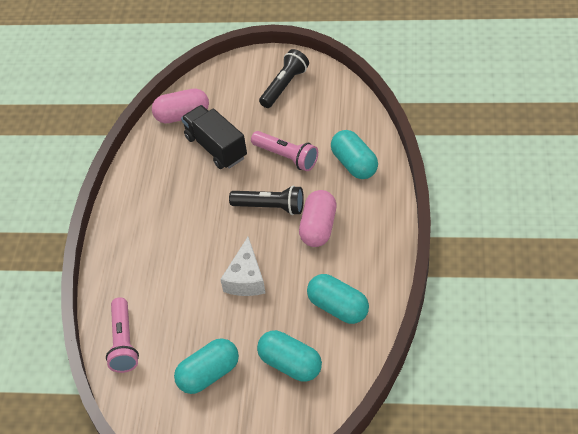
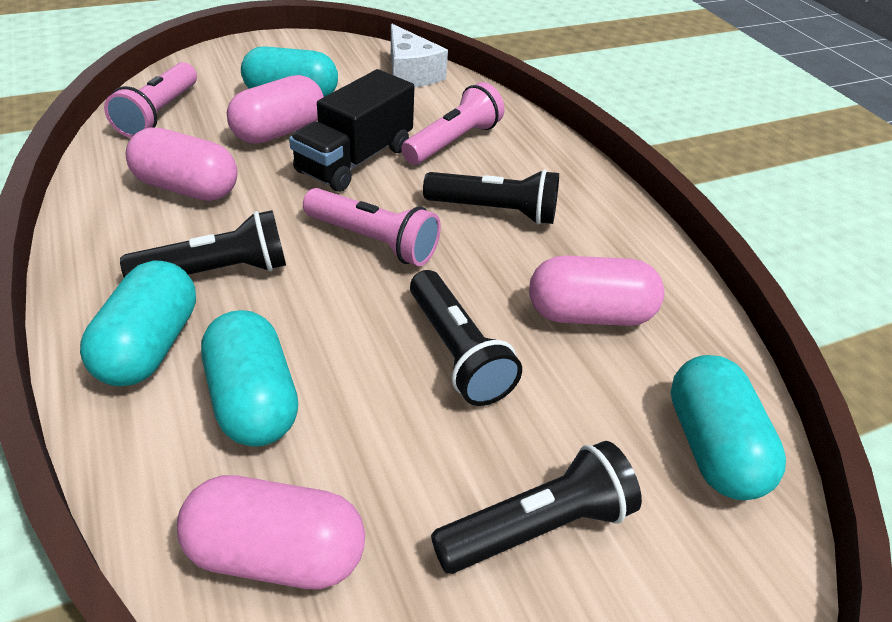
black flashlight: [229,185,304,215] [259,49,309,108] = 2 -> [120,210,286,277] [410,270,522,406] [423,169,559,225] [431,441,642,574] = 4
pink capsule: [152,89,209,123] [299,190,337,247] = 2 -> [125,128,238,201] [177,475,365,589] [227,75,324,144] [529,255,664,326] = 4
pink flashlight: [106,297,139,373] [251,131,318,171] = 2 -> [104,62,197,138] [303,188,441,266] [401,82,505,164] = 3

